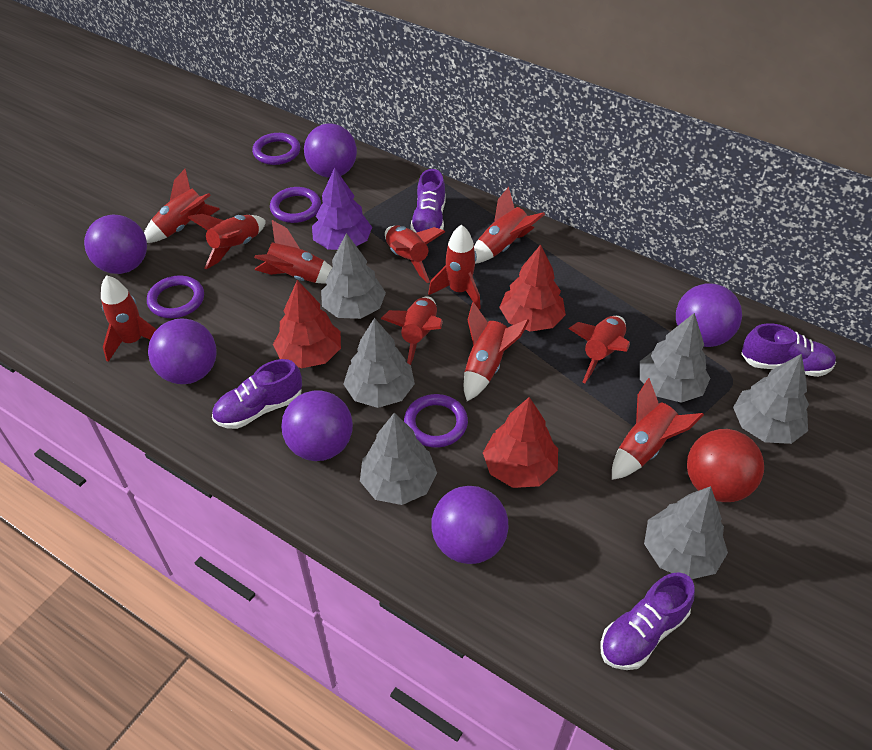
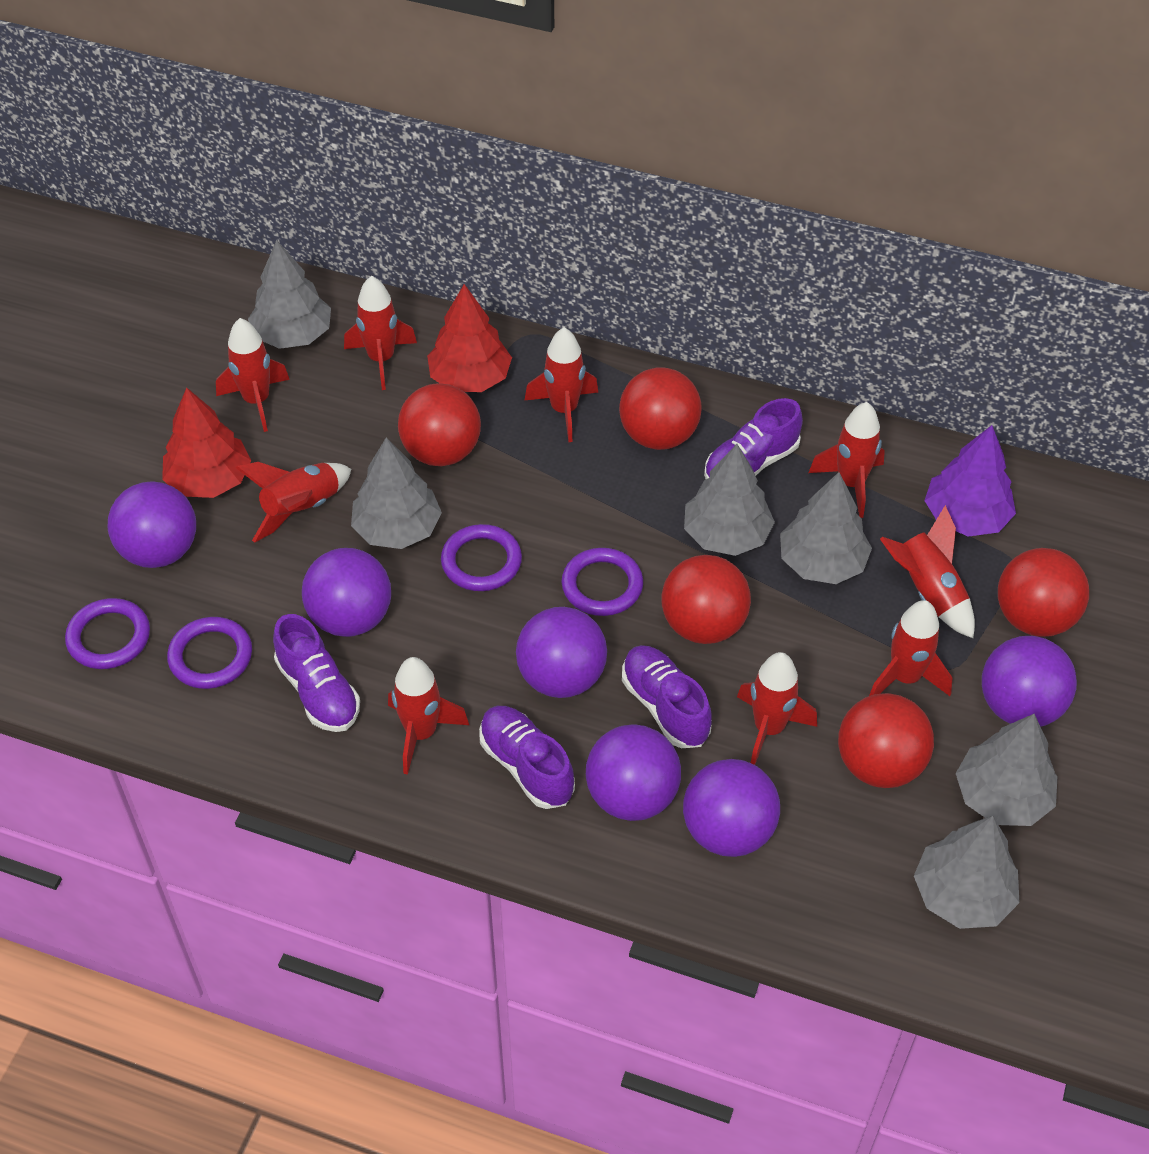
red ball: [687,429,764,502] = 1 -> [398,383,481,466] [619,367,702,450] [661,555,751,644] [838,693,934,788] [998,548,1089,637] = 5
red rocket: [101,275,157,362] [144,169,220,243] [187,214,266,269] [254,220,333,284] [381,296,443,365] [385,226,445,283] [428,225,481,309] [464,302,530,401] [474,187,545,264] [568,316,630,383] [612,378,704,480] = 11 -> [216,318,290,432] [236,462,351,543] [344,276,417,390] [388,657,469,775] [524,327,598,442] [737,652,817,765] [809,402,885,518] [869,600,952,696] [880,505,975,638] = 9
red tree: [273,280,341,368] [483,397,558,488] [499,245,566,331] = 3 -> [162,387,251,498] [427,284,512,392] = 2

